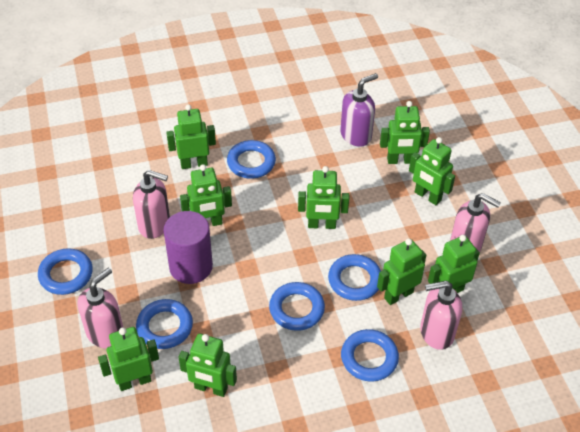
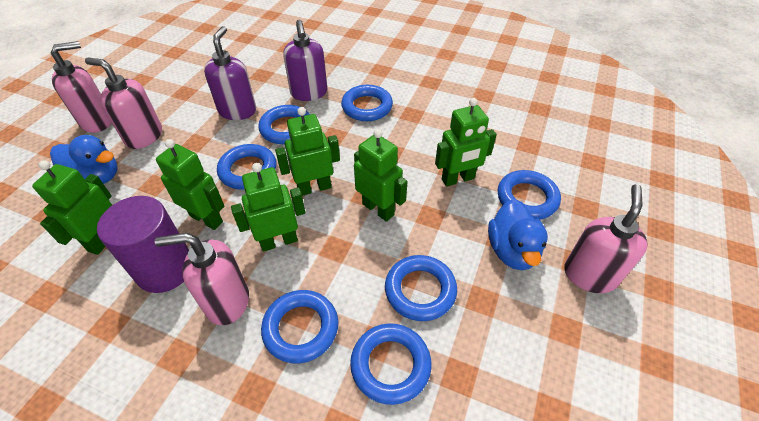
blue duck: none = 0 -> [50,135,118,184] [488,199,548,270] = 2
blue ring: [38,248,93,295] [136,299,193,349] [227,140,276,179] [269,282,325,331] [328,254,381,301] [341,329,399,382] = 6 -> [217,144,277,190] [258,105,310,144] [261,290,338,363] [341,85,393,121] [350,323,431,405] [385,255,457,321] [498,170,561,220] = 7
green robot: [98,327,159,391] [166,104,216,169] [179,333,237,397] [180,164,232,226] [298,166,349,229] [377,238,426,305] [380,101,430,164] [409,137,455,205] [428,235,480,293] = 9 -> [32,160,112,255] [156,139,225,230] [231,163,305,252] [275,107,340,196] [354,129,407,222] [435,98,497,187] = 6
purple soap dispenser: [340,73,378,147] = 1 -> [204,26,256,120] [283,20,327,101] = 2

